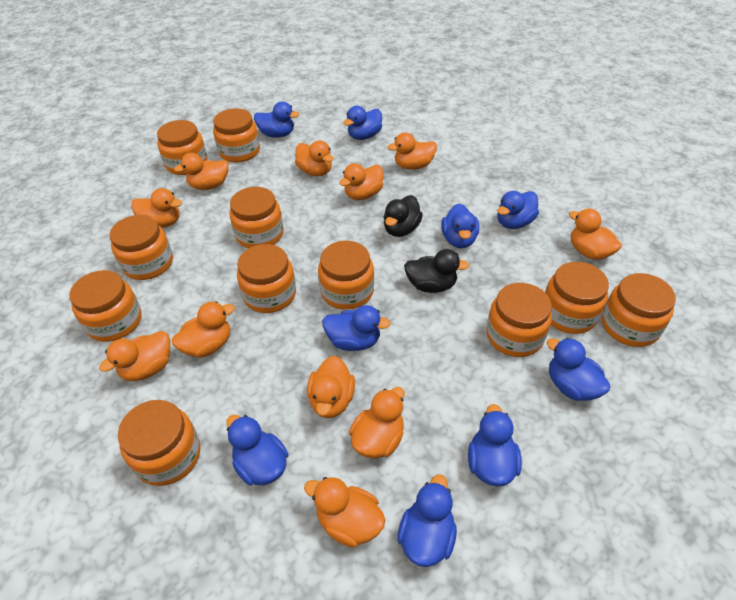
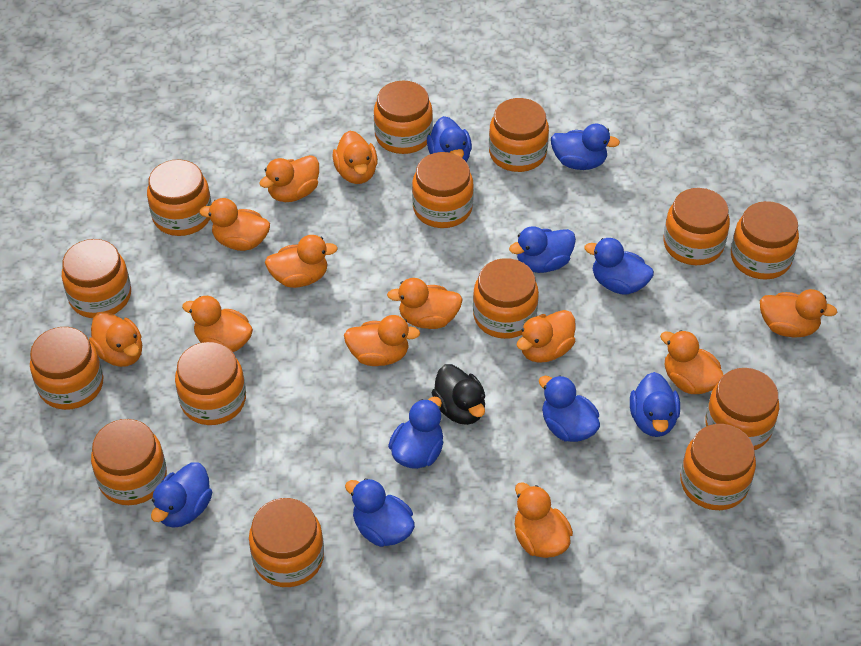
black duck: [383,195,423,237] [404,249,469,293] = 2 -> [431,364,485,425] = 1
orange duck: [99,331,170,381] [131,188,182,228] [172,301,235,358] [174,153,229,190] [295,140,334,176] [304,477,385,548] [307,356,355,418] [339,163,384,200] [349,387,405,458] [387,132,437,170] [569,209,622,260] = 11 -> [89,311,142,367] [182,296,253,352] [199,198,270,251] [259,155,319,202] [265,235,338,288] [332,130,378,184] [344,315,420,366] [387,278,463,329] [515,482,573,558] [516,310,576,363] [660,330,723,394] [760,289,837,338] = 12
orange jar: [69,270,142,342] [110,215,173,280] [118,400,200,486] [157,120,208,175] [213,108,260,162] [230,187,284,248] [237,244,296,313] [318,241,374,310] [486,283,552,357] [545,262,609,334] [602,273,676,347] = 11 -> [30,327,103,410] [62,239,131,318] [91,419,167,505] [147,159,212,236] [175,342,246,425] [249,498,324,587] [374,80,433,154] [412,152,474,228] [473,258,539,339] [489,98,549,172] [663,188,730,265] [680,424,756,510] [705,368,779,450] [731,201,799,280] = 14

